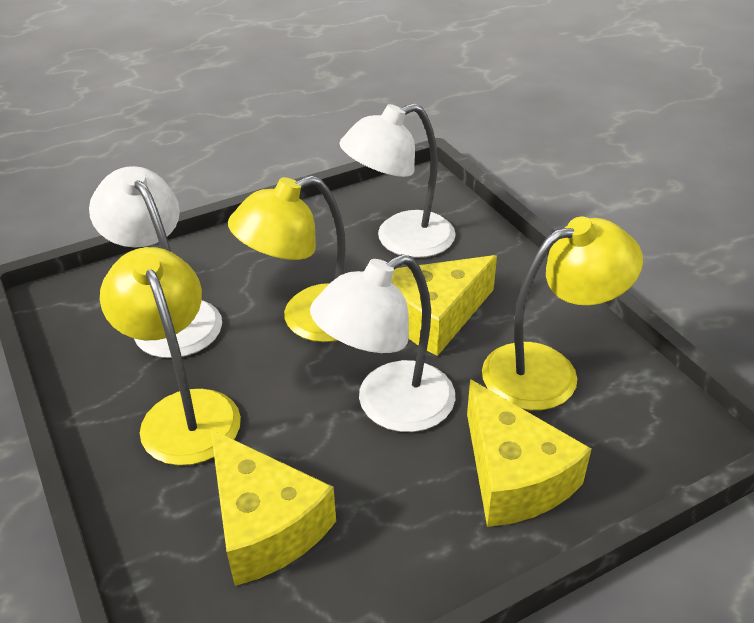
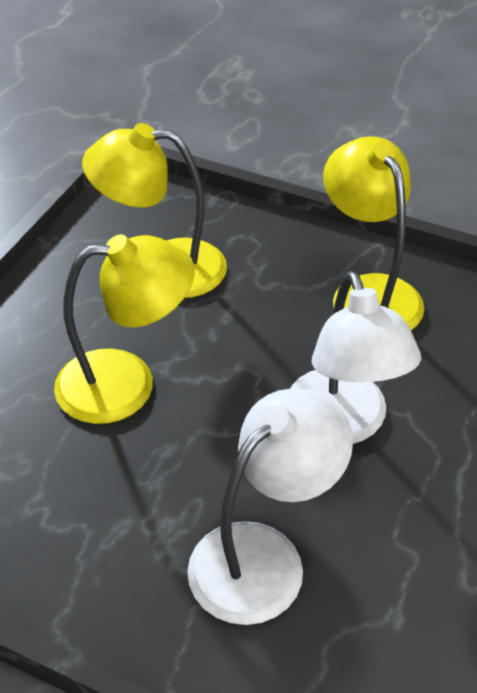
white lamp: [89,166,222,358] [310,254,455,432] [339,103,456,258] = 3 -> [187,389,353,625] [290,271,421,444] = 2
yellow cheese: [211,429,336,586] [391,255,497,356] [467,379,591,527] = 3 -> none = 0

